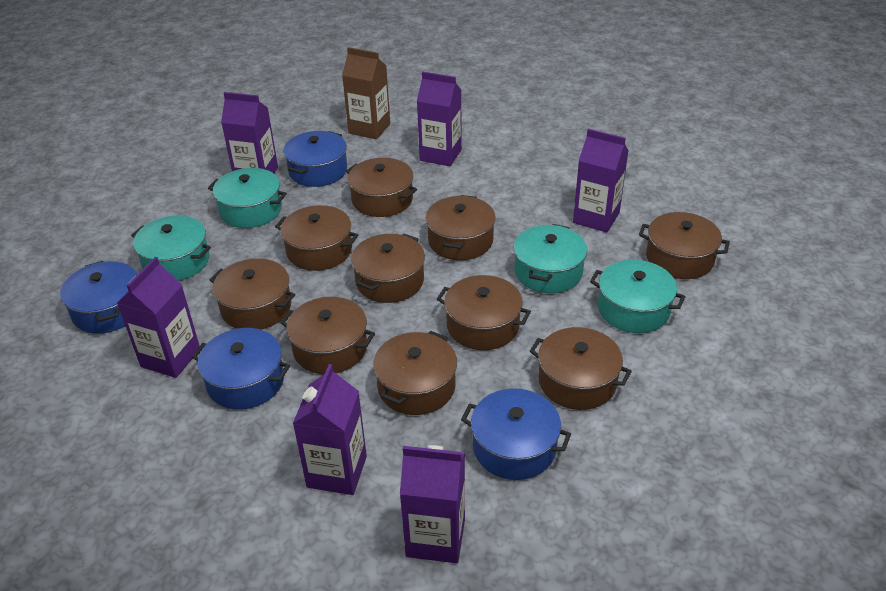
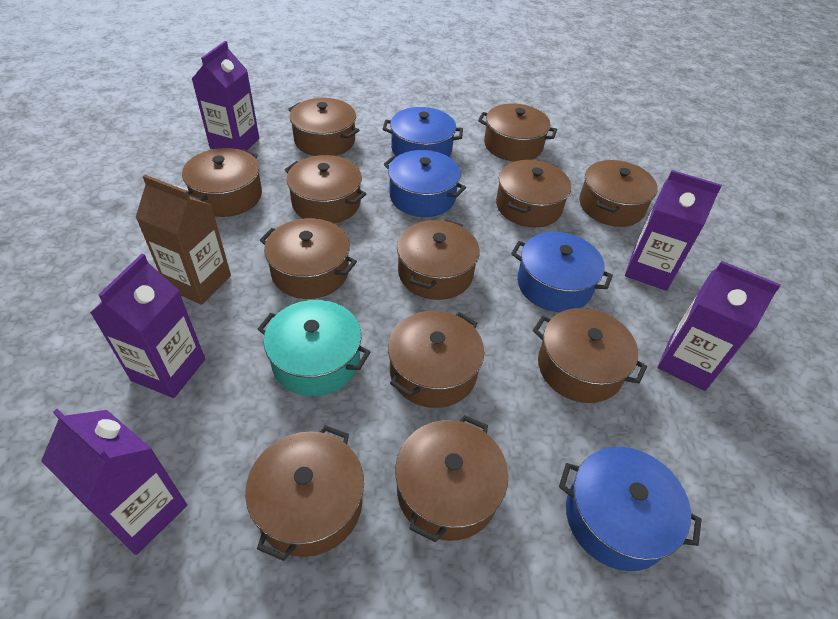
brown pot: [210,258,295,330] [275,205,358,271] [280,297,375,374] [346,158,417,217] [351,234,425,303] [373,331,457,415] [426,195,496,260] [437,275,531,350] [530,327,632,410] [639,212,730,279] = 10 -> [182,148,262,217] [245,425,364,561] [260,218,357,299] [285,155,366,224] [288,98,359,156] [388,311,484,408] [395,415,508,542] [397,219,479,300] [478,103,557,162] [496,160,571,227] [533,308,647,403] [579,160,658,227] = 12
purple carton: [117,257,200,378] [221,92,278,173] [293,364,367,495] [400,445,465,563] [417,72,462,166] [573,129,629,232] = 6 -> [41,409,187,555] [90,254,205,398] [192,41,259,150] [625,170,722,291] [658,261,781,391] = 5
turquoise pot: [131,216,211,281] [208,168,287,228] [514,224,587,293] [590,260,686,333] = 4 -> [258,300,371,396] = 1

